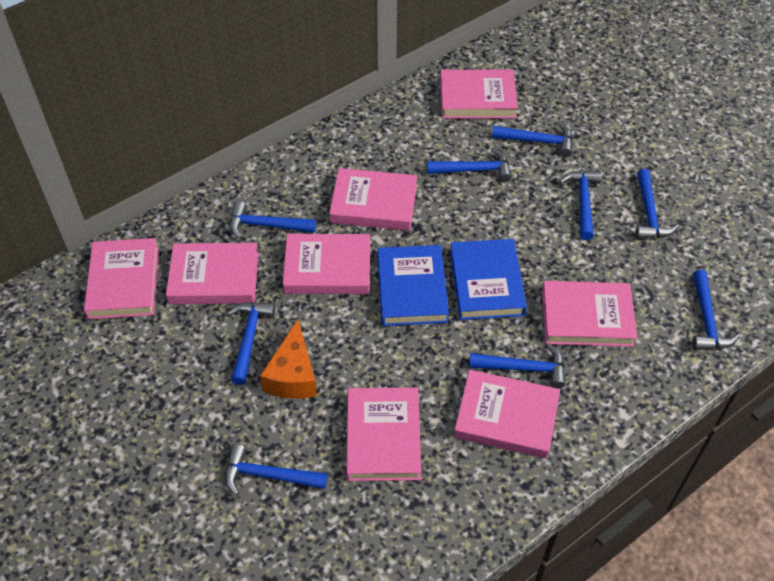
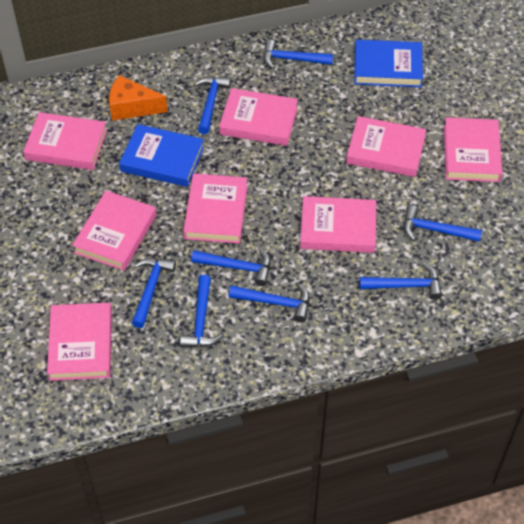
blue hammer: [225,444,327,495] [227,302,275,385] [230,201,316,239] [427,148,512,182] [469,343,565,389] [492,123,573,157] [559,171,602,240] [635,169,679,239] [692,270,740,350] = 9 -> [132,258,176,328] [180,275,223,347] [191,249,270,286] [194,76,231,134] [229,284,310,322] [263,39,333,69] [359,263,442,300] [404,205,482,242] = 8

